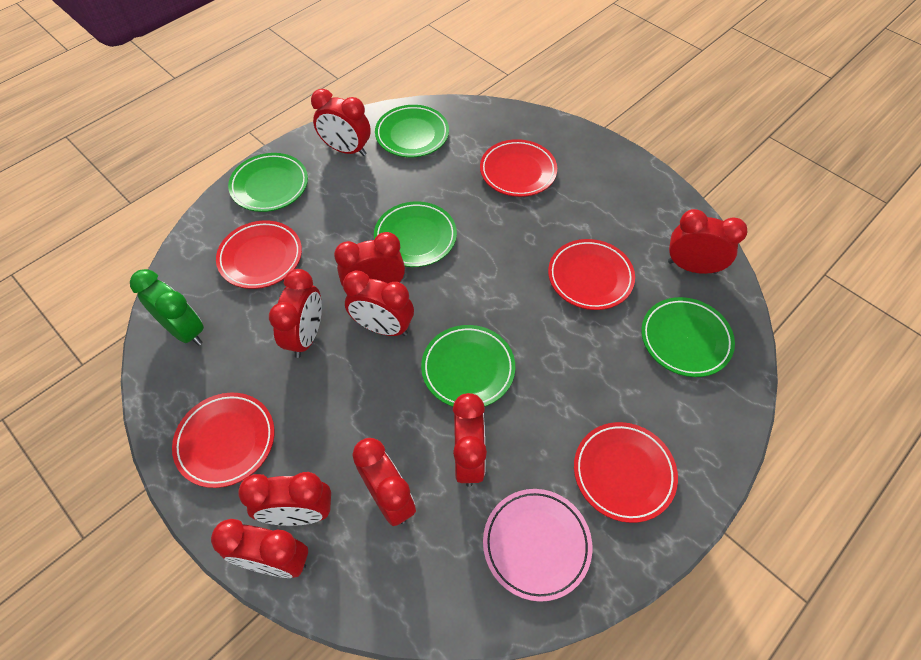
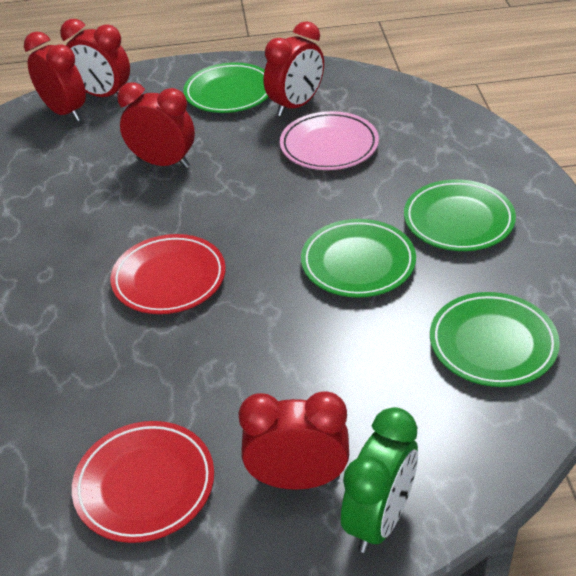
green plate: [228,153,308,212] [374,201,457,267] [375,105,449,157] [421,325,515,407] [641,297,735,377] = 5 -> [183,63,268,113] [301,219,416,297] [404,179,516,251] [430,292,560,387] = 4
red clock: [211,519,308,578] [238,472,331,526] [269,269,322,358] [311,89,371,156] [334,232,405,287] [343,270,414,336] [352,438,416,526] [453,393,487,487] [668,209,747,274] = 9 -> [24,31,86,121] [60,19,130,97] [117,82,195,168] [238,392,349,490] [264,21,324,117] = 5
red plate: [172,393,275,488] [216,221,302,289] [480,139,557,197] [548,239,635,310] [574,422,678,523] = 5 -> [72,421,214,543] [110,234,226,314] = 2

